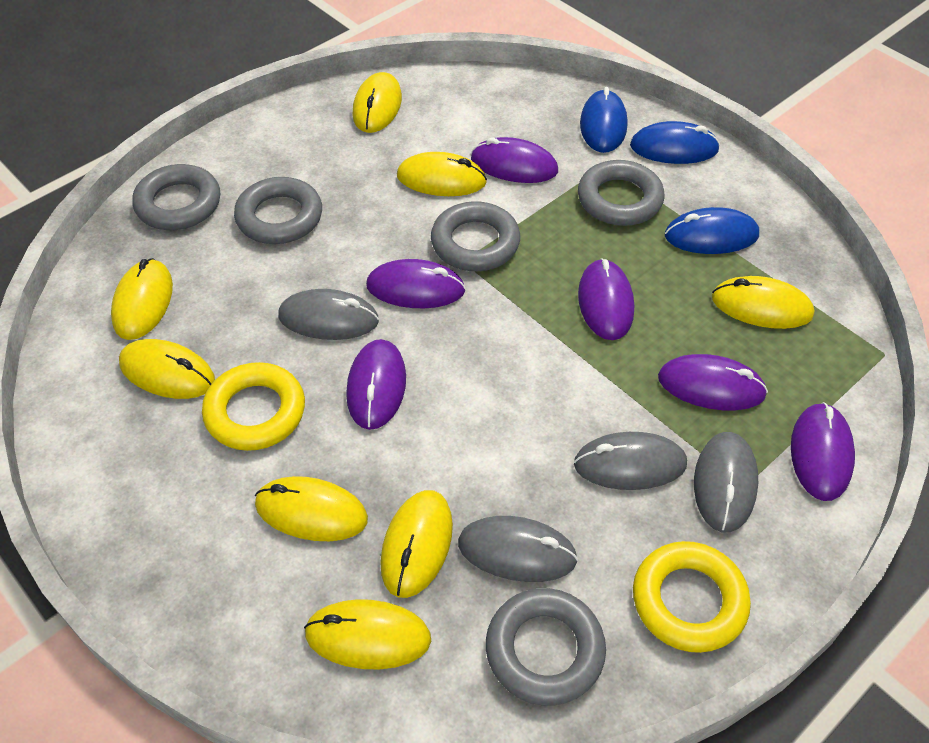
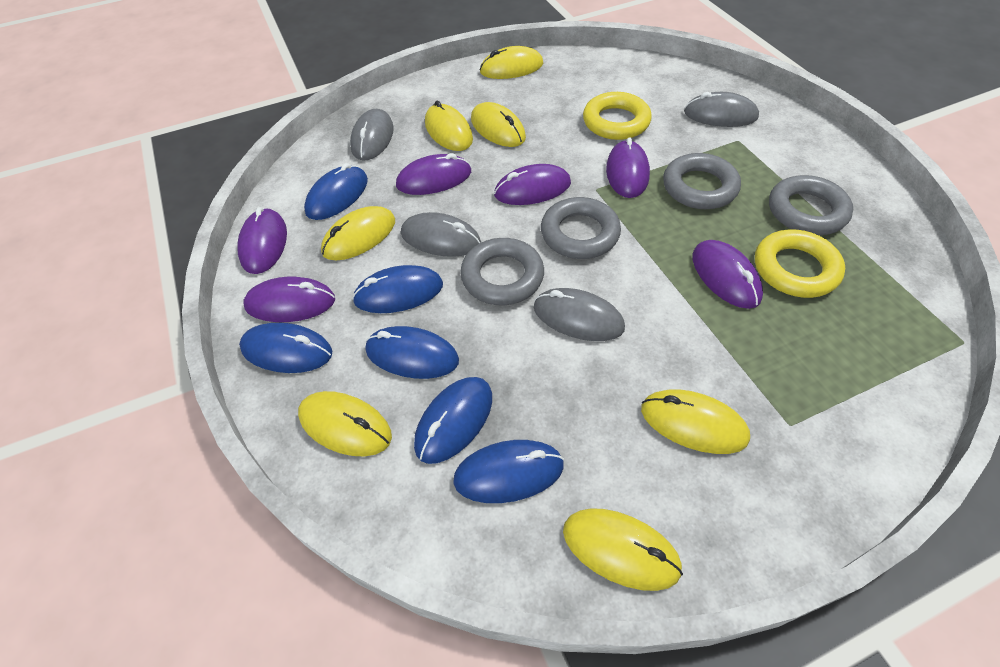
blue mouse: [580,87,627,153] [630,121,720,164] [665,207,759,254] = 3 -> [239,323,332,373] [304,163,368,220] [352,265,443,313] [365,326,459,379] [414,377,492,464] [453,440,564,503] = 6
grey ring: [132,164,220,230] [234,177,322,244] [431,201,520,271] [486,588,606,706] [578,160,664,226] = 5 -> [460,238,544,306] [541,197,621,259] [663,153,741,209] [769,175,853,235] = 4
yellow mouse: [111,258,173,340] [119,339,215,399] [255,476,368,541] [304,599,431,670] [352,72,402,133] [380,490,453,598] [397,152,487,196] [712,276,814,329] = 8 -> [298,391,392,457] [321,206,395,260] [425,101,473,151] [471,102,526,147] [479,46,543,79] [563,508,683,591] [641,389,750,454] = 7

